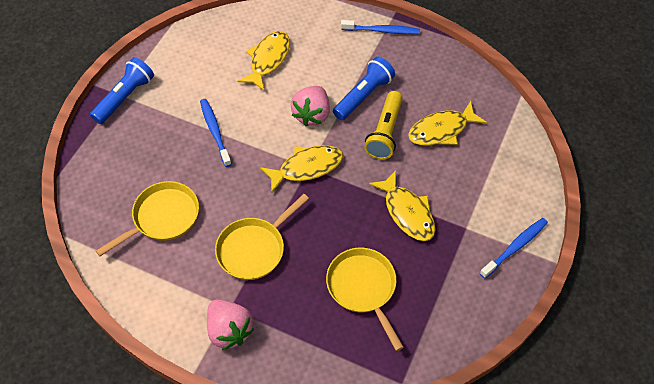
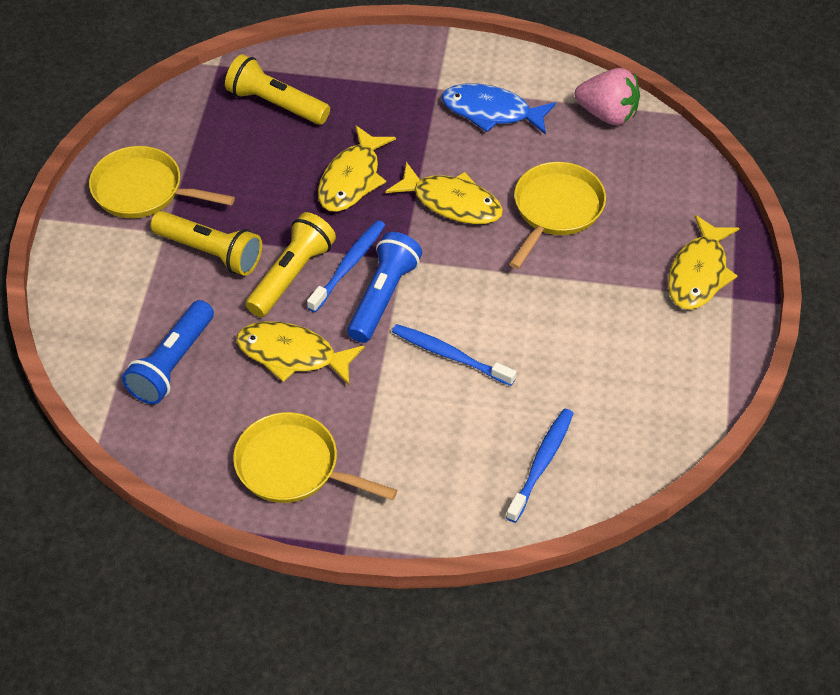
blue fish: none = 0 -> [442,83,556,135] = 1
pink strawberry: [207,300,254,350] [291,86,330,126] = 2 -> [574,68,640,125] = 1
yellow flashlight: [364,91,403,160] = 1 -> [150,211,262,276] [225,54,330,125] [245,212,336,317] = 3

